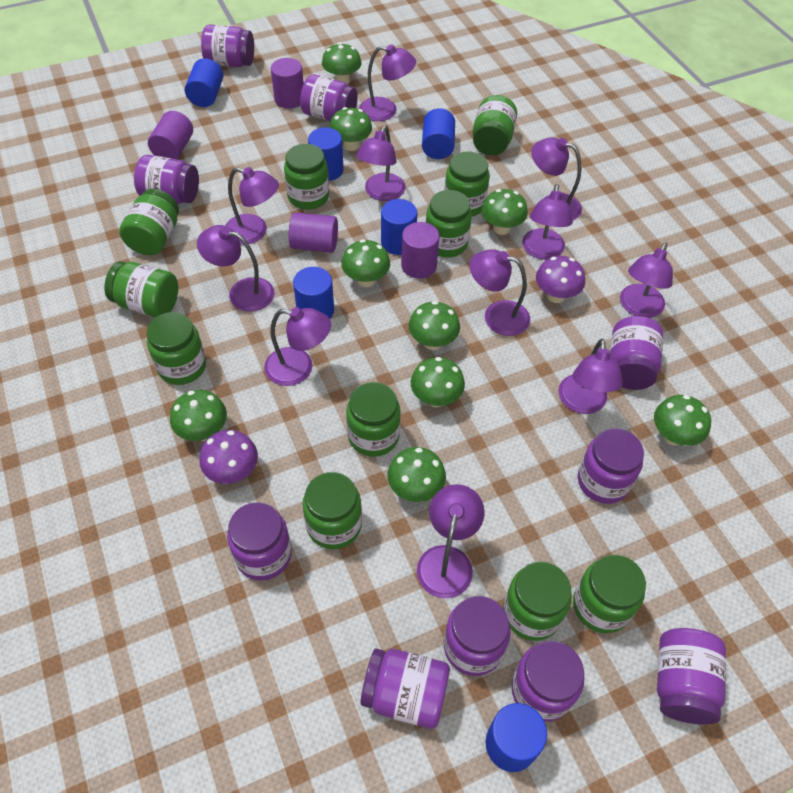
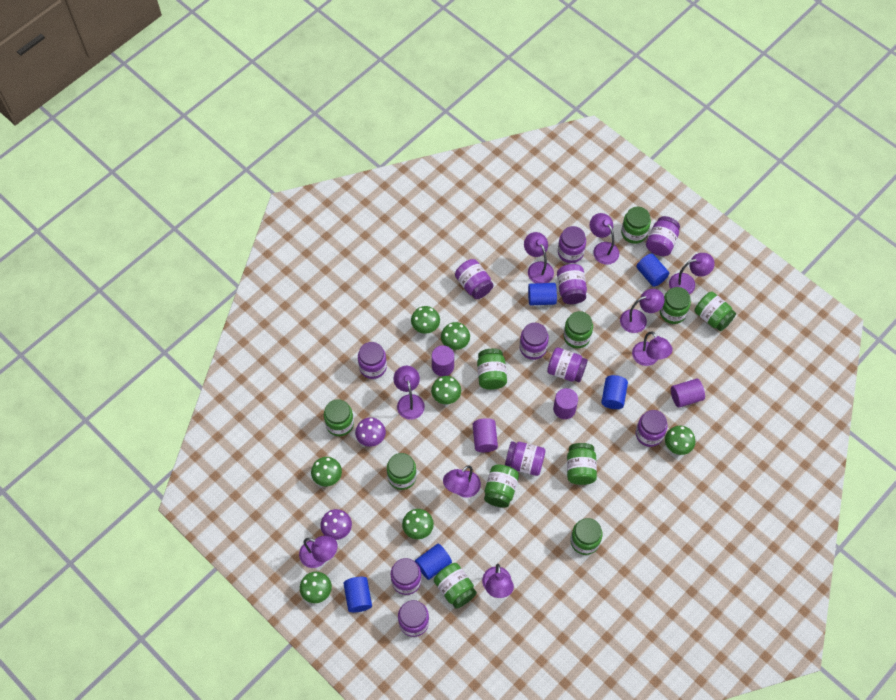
blue cylinder: [185,58,223,107] [293,267,334,319] [308,128,343,181] [381,199,417,255] [422,108,455,159] [485,703,547,772] = 6 -> [343,577,372,612] [415,544,452,580] [528,283,557,306] [601,375,628,409] [636,253,669,287] = 5
green mushroom: [170,390,227,441] [322,43,362,84] [330,107,372,151] [341,239,390,287] [388,447,446,502] [409,301,460,350] [411,357,465,407] [481,189,528,235] [654,395,711,446] = 9 -> [300,572,332,603] [311,457,342,486] [402,509,434,539] [411,306,440,333] [431,376,461,404] [441,322,470,350] [665,426,696,455] = 7
purple jar: [134,155,199,204] [201,24,254,67] [227,502,292,581] [300,74,358,121] [361,648,450,729] [444,596,511,676] [511,641,584,722] [578,428,644,504] [610,316,663,390] [657,628,726,725] = 10 -> [358,342,387,379] [391,558,422,595] [398,600,429,637] [455,259,493,299] [505,441,545,476] [519,323,549,360] [547,347,588,382] [557,264,587,304] [558,226,586,263] [636,410,668,447] [646,216,680,256] = 11
purple lamp: [197,225,274,312] [225,167,279,245] [264,307,331,386] [356,126,405,201] [359,44,416,121] [417,484,485,598] [470,249,530,336] [522,184,573,260] [531,137,582,220] [558,339,623,414] [620,242,673,318] = 11 -> [299,536,338,568] [393,366,425,420] [443,466,481,498] [482,564,514,598] [524,232,554,283] [590,213,619,265] [620,289,665,333] [632,332,673,366] [669,253,715,295] = 9

